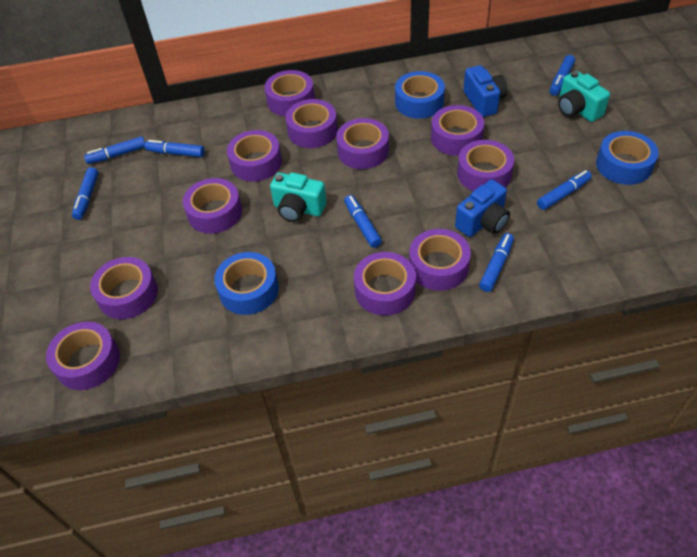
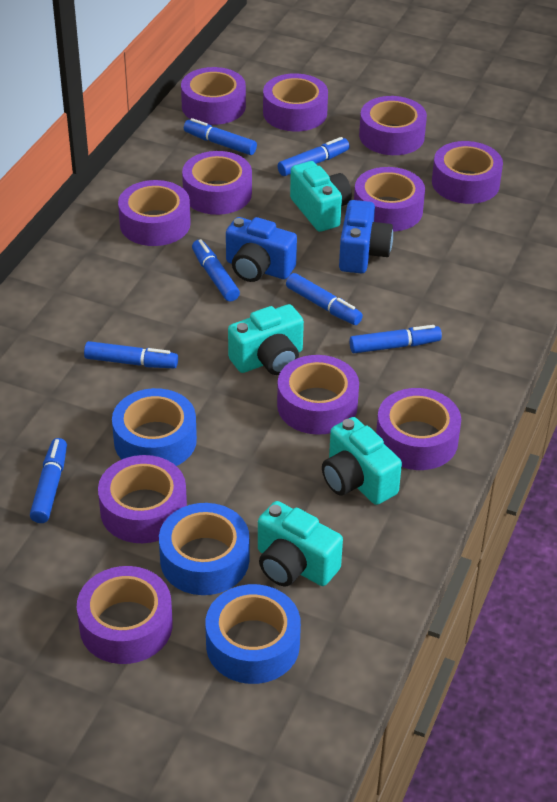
turquoise camera: [270,173,326,222] [558,71,610,122] = 2 -> [228,304,304,375] [258,501,343,586] [290,161,352,232] [322,417,402,505] = 4

